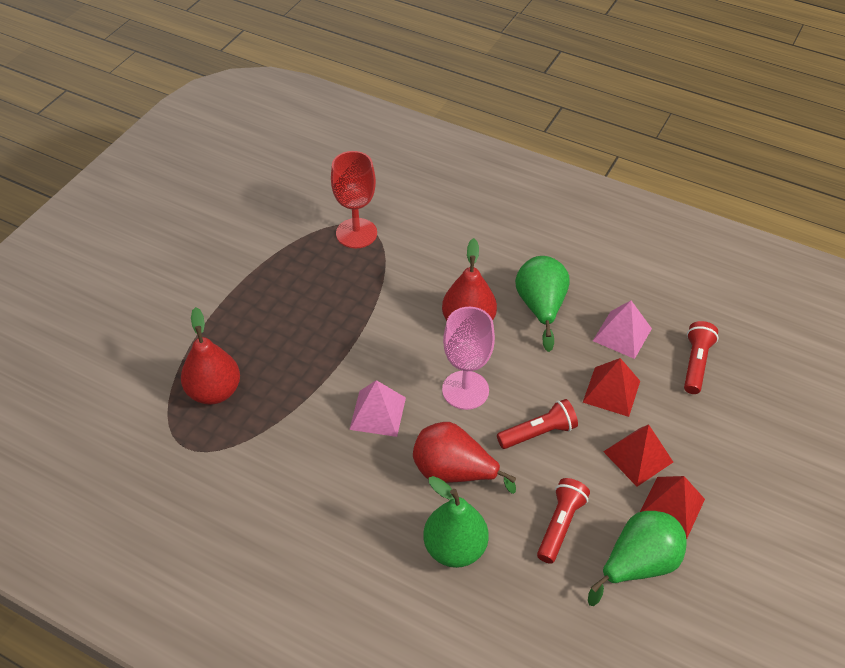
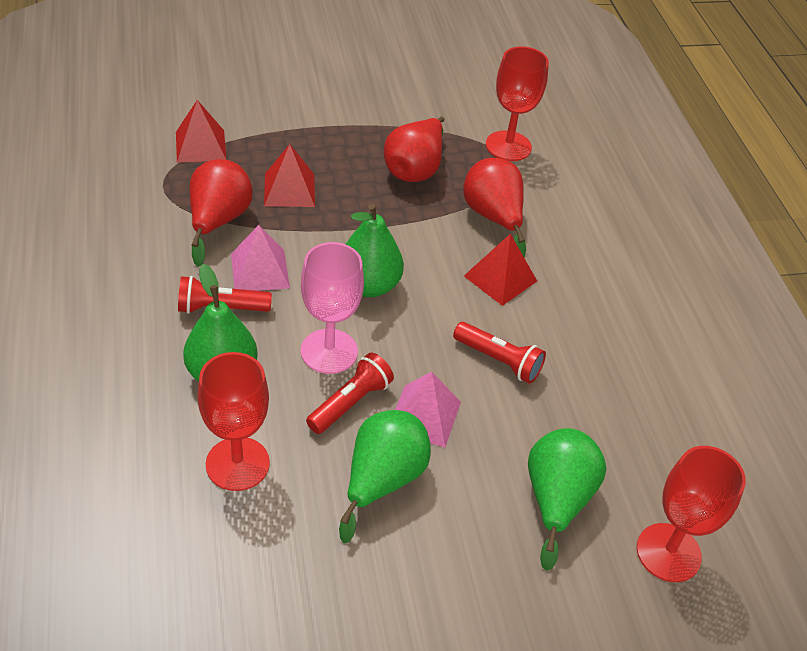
green pear: [423,476,489,568] [515,256,570,352] [588,511,687,606] = 3 -> [183,264,258,382] [339,410,431,543] [346,204,404,297] [528,428,606,571] = 4
red goblet: [331,151,377,248] = 1 -> [198,352,270,491] [486,46,549,161] [637,446,746,582] = 3

